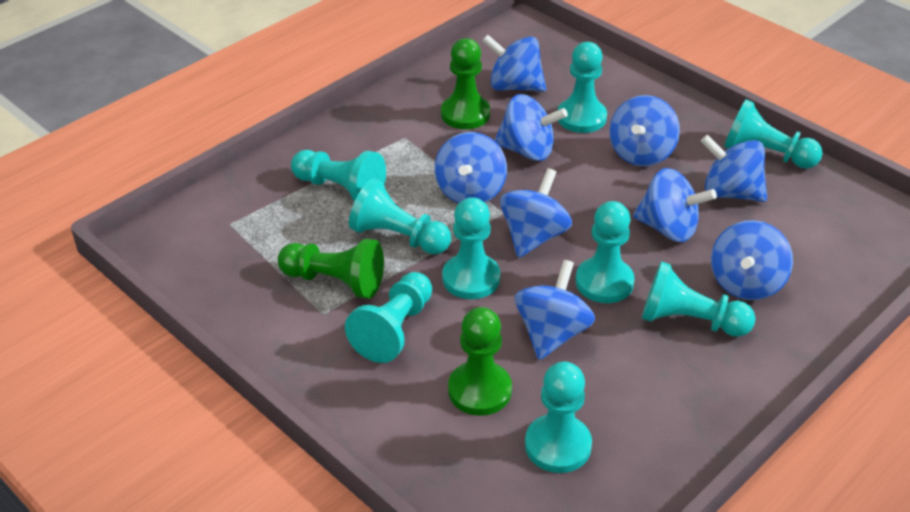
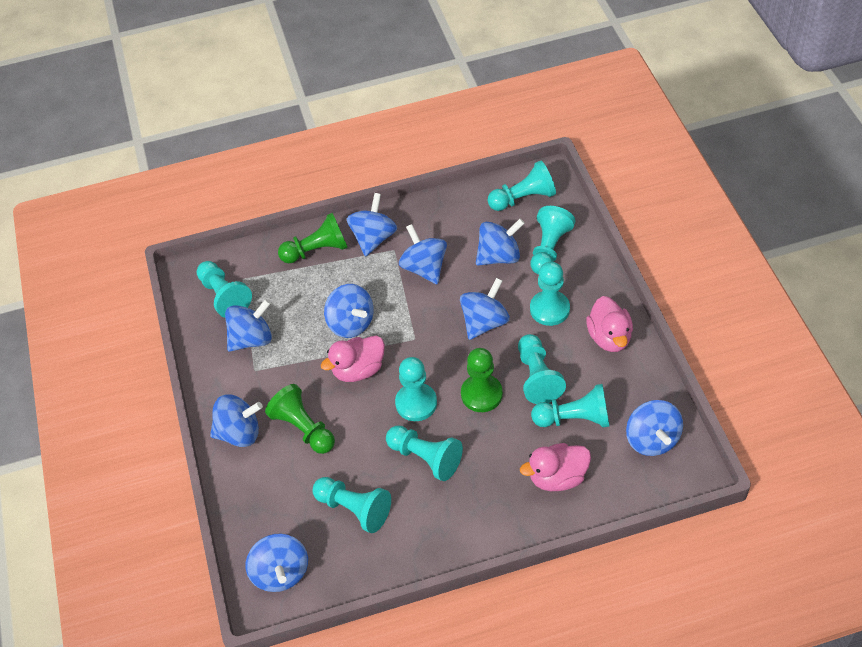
pink duck: none = 0 -> [321,336,385,382] [520,443,591,491] [586,296,633,352] = 3

